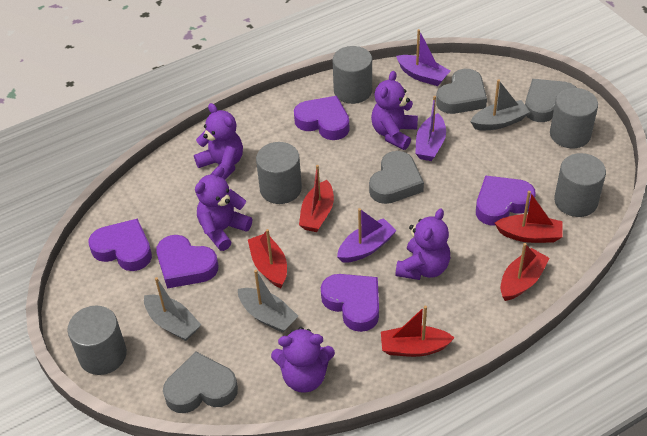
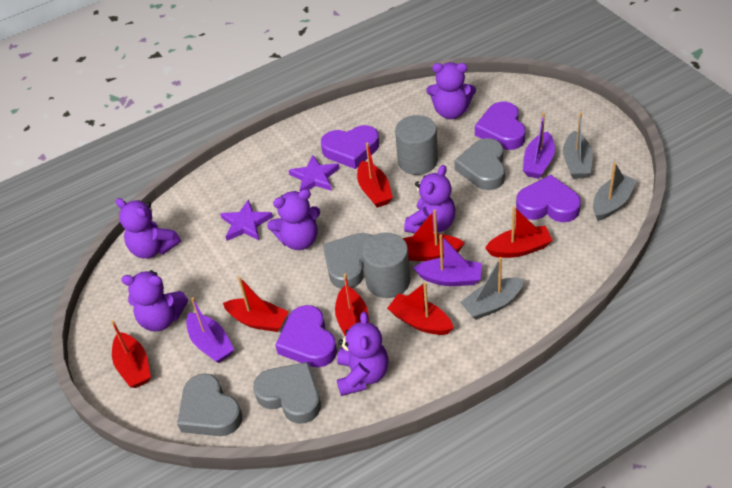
grey cylinder: [67,306,127,375] [256,142,302,204] [333,46,372,104] [550,88,598,148] [554,153,606,217] = 5 -> [362,232,410,298] [395,115,438,175] = 2
purple heart: [89,218,152,271] [156,235,218,288] [294,96,349,140] [321,274,379,332] [476,175,536,226] = 5 -> [275,305,337,368] [321,125,379,169] [475,102,525,150] [516,175,581,222] = 4
purple star: none = 0 -> [220,199,273,241] [289,155,340,191] = 2
purple teddy bear: [194,103,243,180] [195,166,252,251] [271,327,335,393] [371,71,418,150] [395,208,450,280] = 5 -> [116,198,181,259] [121,270,188,332] [267,189,320,250] [337,311,389,396] [404,165,455,233] [426,62,476,119] = 6
red boat: [248,229,287,288] [299,165,334,232] [381,306,455,357] [495,191,563,243] [500,243,550,301] = 5 -> [111,320,151,388] [223,277,288,332] [335,273,369,336] [357,142,393,208] [387,282,454,335] [403,209,465,261] [485,206,553,258] = 7

